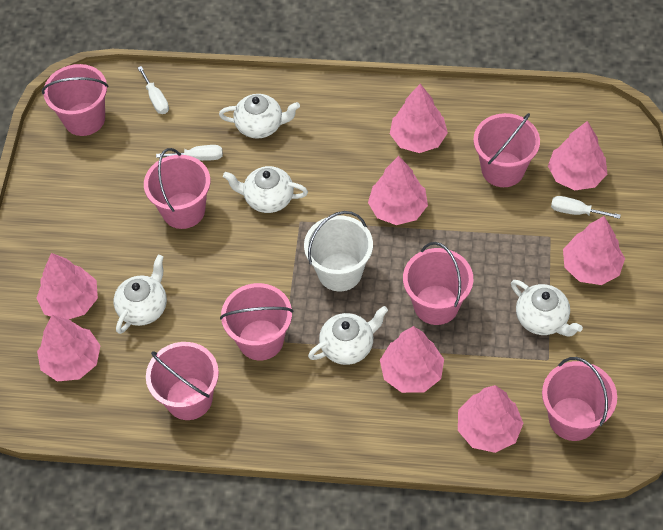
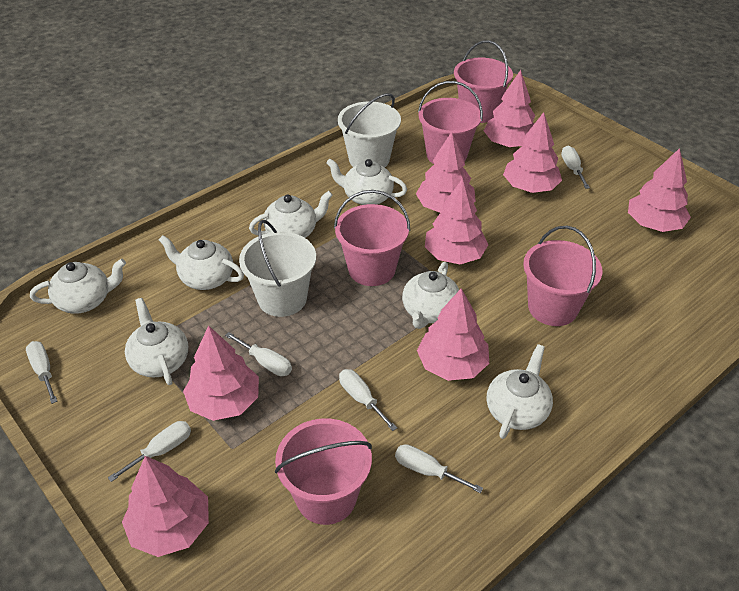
pink bucket: [42,64,108,136] [144,148,210,229] [146,342,219,420] [220,283,293,361] [403,242,473,325] [473,113,540,187] [542,357,617,441] = 7 -> [275,419,372,525] [334,190,410,286] [418,81,483,164] [454,40,513,123] [523,226,602,326] = 5
white bucket: [304,211,373,291] = 1 -> [239,220,316,317] [338,93,401,167] = 2
white screwdriver: [138,66,169,114] [156,145,223,161] [551,196,621,219] = 3 -> [26,341,58,404] [108,421,191,482] [225,332,292,376] [339,369,397,431] [395,444,483,493] [561,146,590,189] = 6
white teapot: [114,255,167,334] [219,94,300,139] [223,166,308,213] [308,306,388,365] [511,280,583,336] = 5 -> [30,259,126,314] [125,298,188,385] [159,235,244,290] [249,191,333,238] [326,158,407,205] [402,262,459,329] [487,344,553,439] = 7

